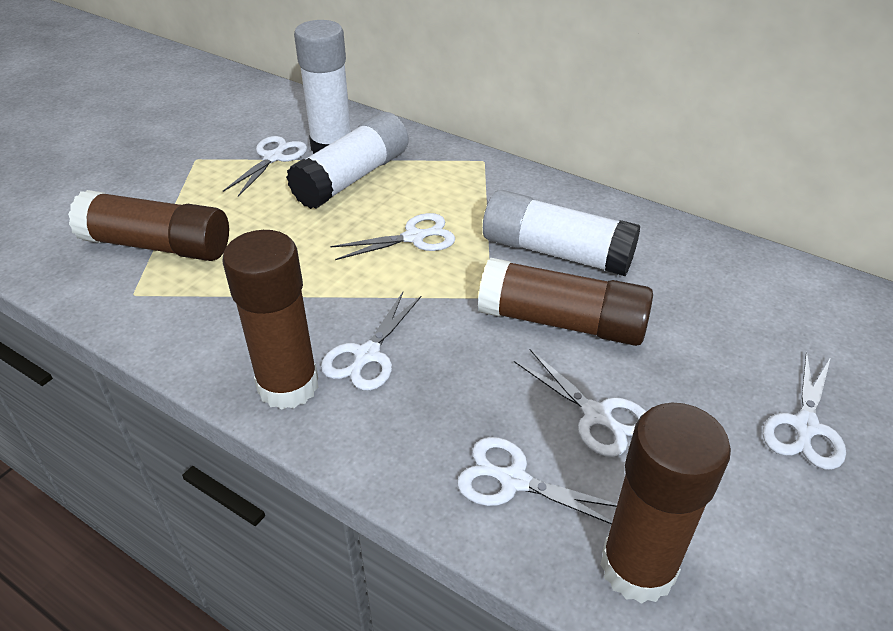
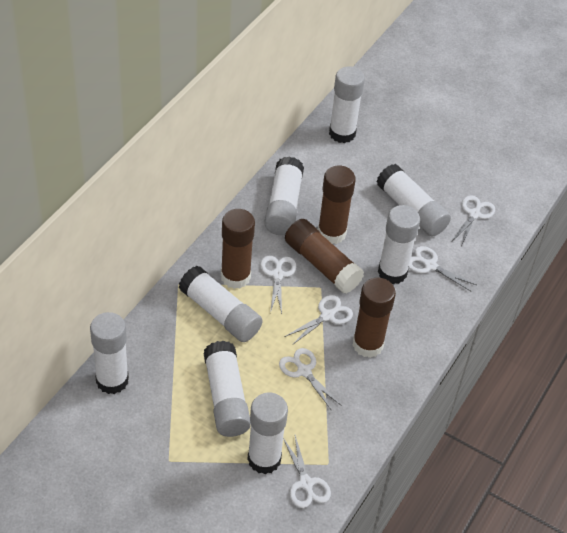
white glue stick: [286,112,409,209] [294,20,351,154] [483,190,640,276] = 3 -> [90,312,129,394] [179,266,263,342] [203,341,251,437] [247,393,288,474] [264,156,304,235] [329,66,365,143] [377,164,451,236] [378,205,420,284] = 8

